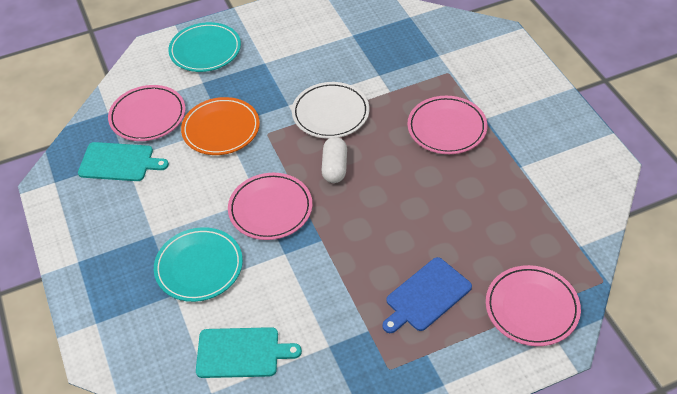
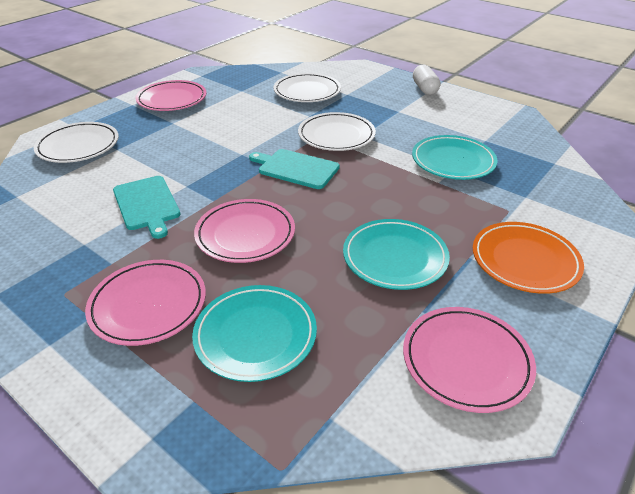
blue cutting board: [382,257,472,333] = 1 -> none = 0
turquoise plate: [154,227,243,302] [168,22,241,72] = 2 -> [192,285,317,382] [343,219,450,290] [412,135,497,180] = 3
white plate: [292,82,369,139] = 1 -> [34,122,119,163] [273,73,341,102] [298,112,376,151] = 3

